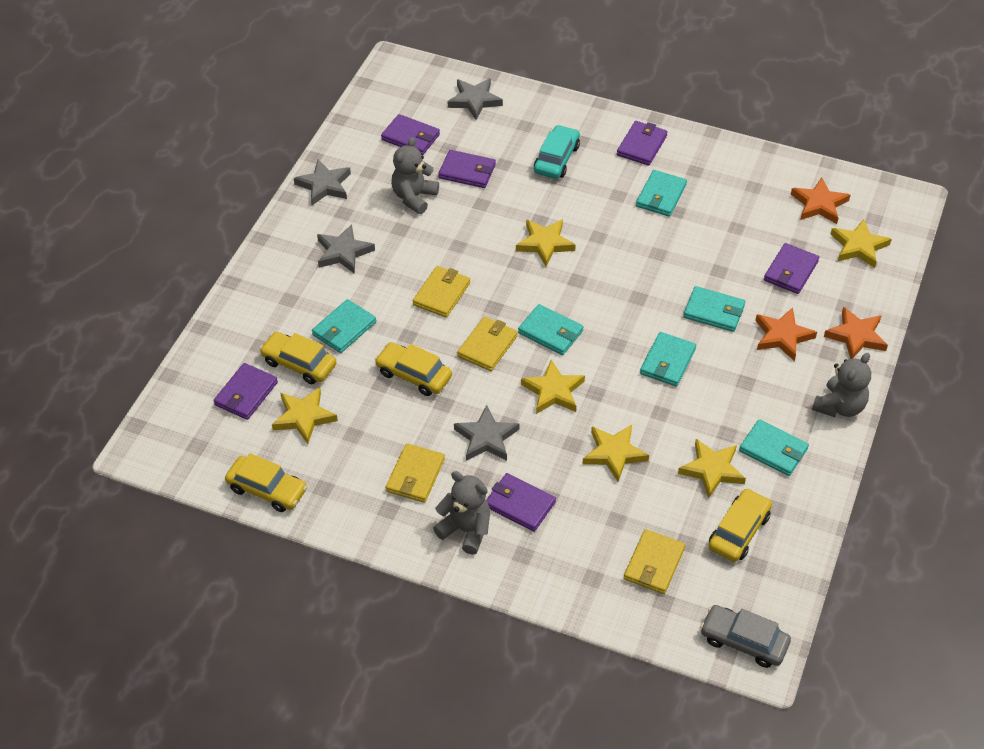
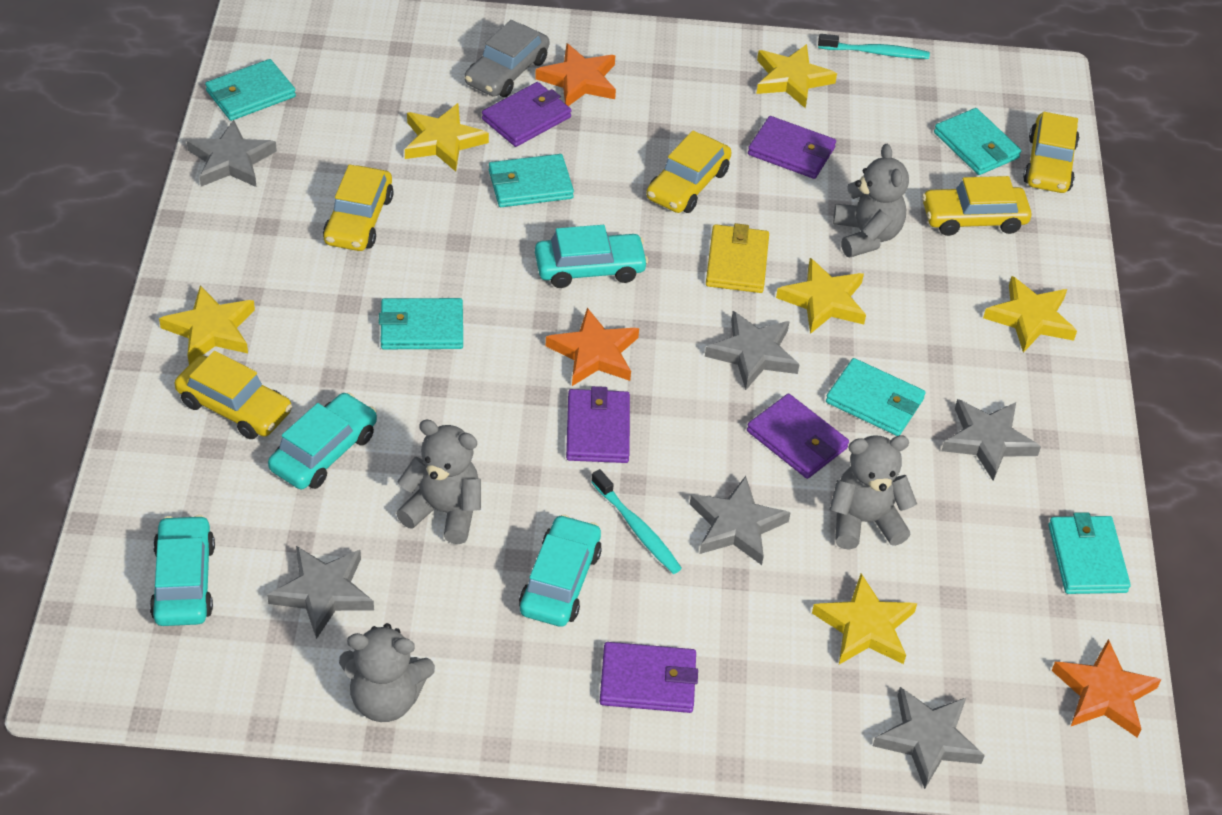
grey star: [294,159,351,205] [317,224,375,274] [448,78,503,120] [454,405,519,461] = 4 -> [187,120,277,187] [267,546,374,639] [690,476,791,565] [705,311,800,390] [873,687,985,789] [942,399,1041,481] = 6
grey teddy bear: [391,137,439,214] [433,471,490,555] [812,353,871,417] = 3 -> [339,623,435,722] [396,420,481,544] [830,435,917,550] [833,144,909,258] = 4
purple wallet: [213,363,278,420] [381,114,440,155] [438,150,496,188] [486,473,556,532] [617,121,668,166] [764,243,819,294] = 6 -> [482,82,572,147] [566,386,630,463] [600,642,698,713] [747,394,849,479] [748,116,836,179] = 5
turquoise car: [534,125,580,179] = 1 -> [150,515,215,626] [268,393,377,489] [519,514,602,627] [535,225,648,288] = 4
turquoise toothbrush: none = 0 -> [591,469,682,574] [818,34,930,59] = 2
yellow car: [225,453,307,512] [260,332,337,384] [375,342,452,396] [709,488,772,562] = 4 -> [175,351,292,439] [323,164,394,251] [646,130,732,213] [922,176,1031,236] [1023,112,1079,193] = 5
yellow wallet: [386,443,445,503] [413,266,470,318] [457,317,518,371] [624,529,685,594] = 4 -> [706,223,769,293] = 1

